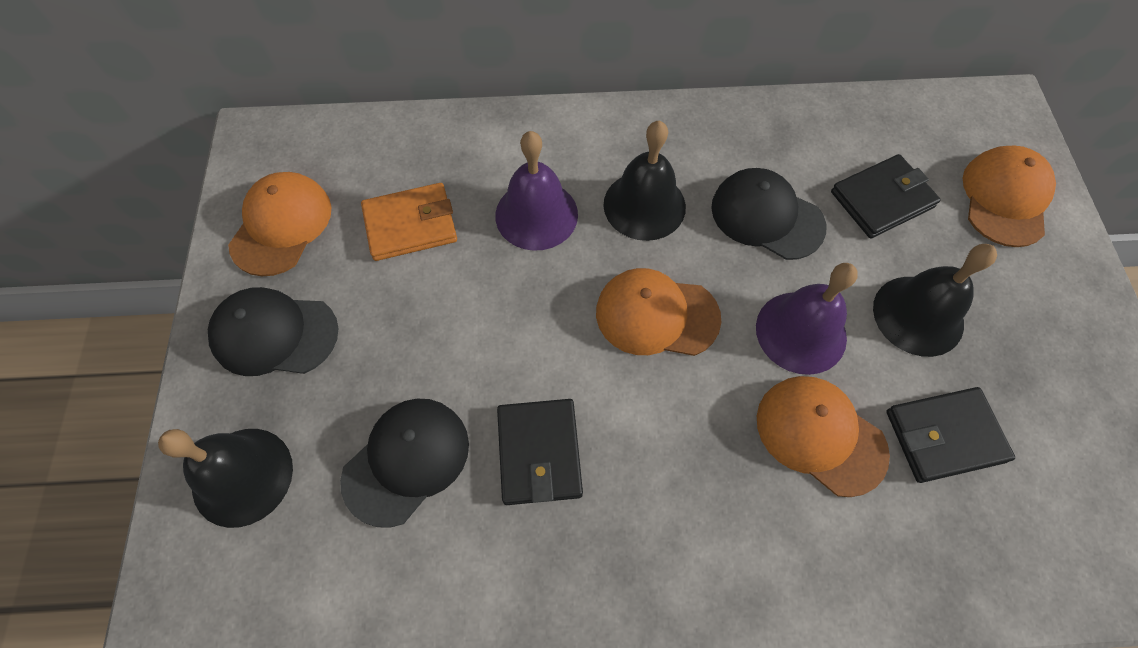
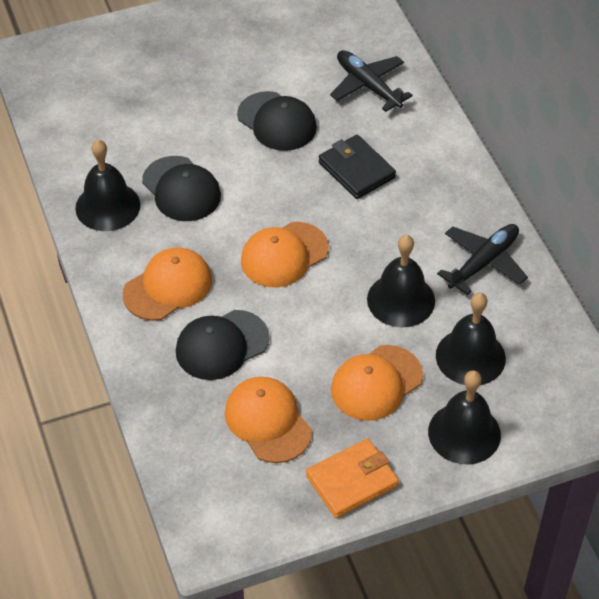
black bell: [158,429,293,528] [604,120,686,241] [873,244,997,357] = 3 -> [75,140,140,231] [367,235,435,327] [428,371,501,465] [436,293,506,385] = 4
black plane: none = 0 -> [330,50,413,112] [437,224,528,295] = 2
black wallet: [497,399,583,505] [831,154,941,239] [886,387,1015,483] = 3 -> [318,135,396,199] = 1
purple bell: [495,131,578,251] [756,263,858,375] = 2 -> none = 0

